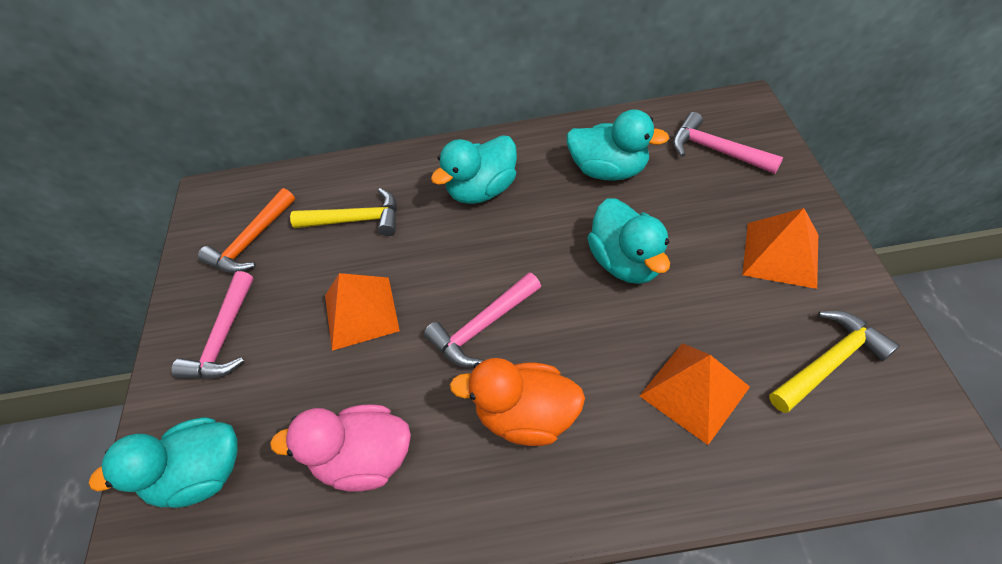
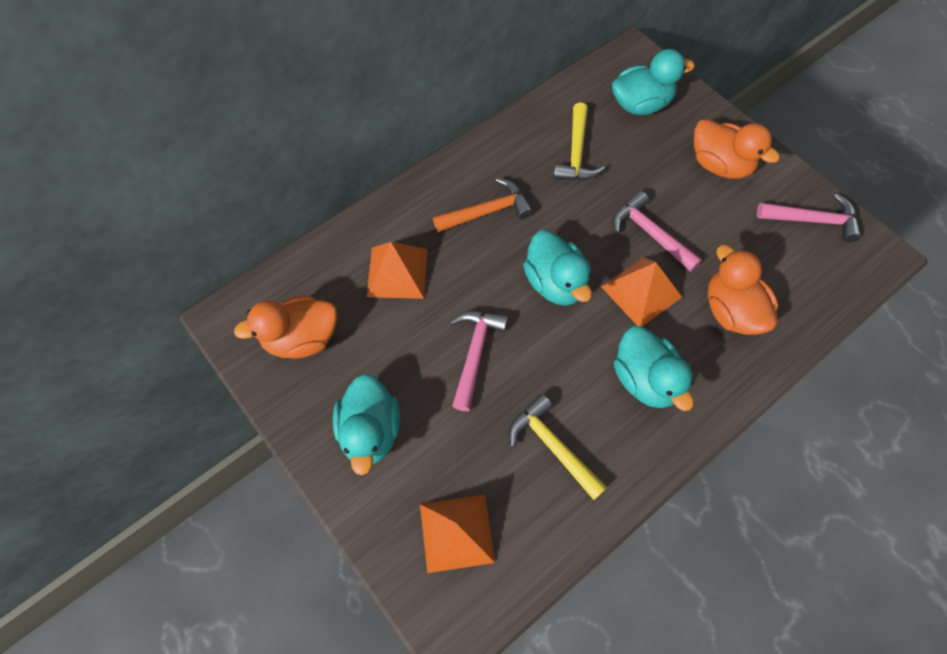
orange duck: [450,358,585,446] = 1 -> [234,296,337,359] [694,119,780,179] [708,245,778,335] = 3
pink duck: [270,404,411,492] = 1 -> none = 0

